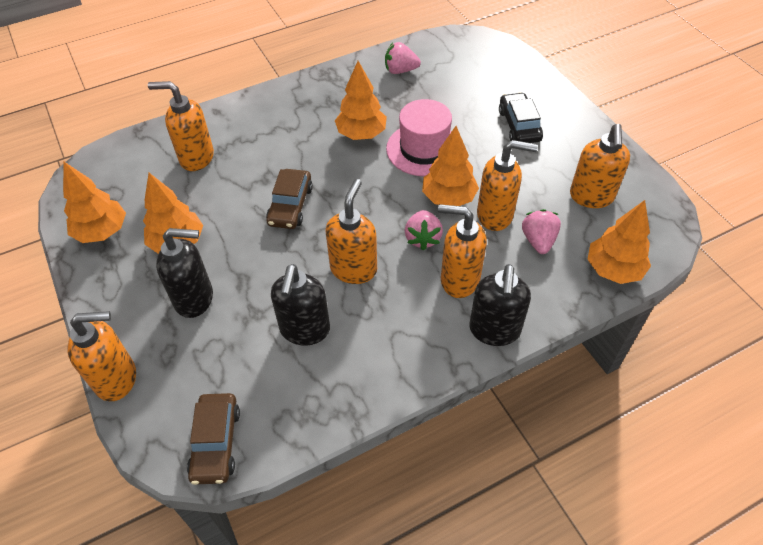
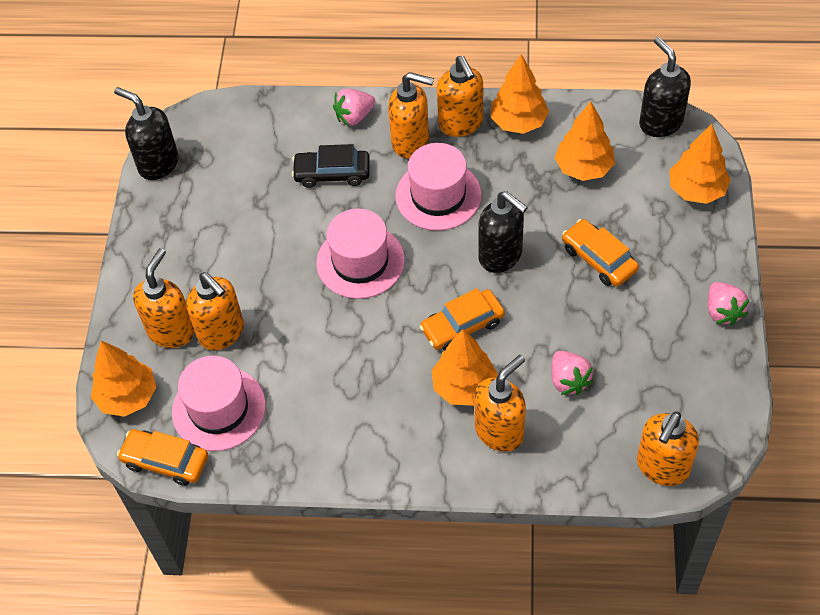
brown car: [187,393,240,485] [266,169,313,229] = 2 -> none = 0
orange car: none = 0 -> [117,429,208,486] [420,288,505,351] [562,219,639,287] = 3
pink hat: [386,99,452,177] = 1 -> [172,356,266,451] [316,208,405,299] [395,143,482,231] = 3

